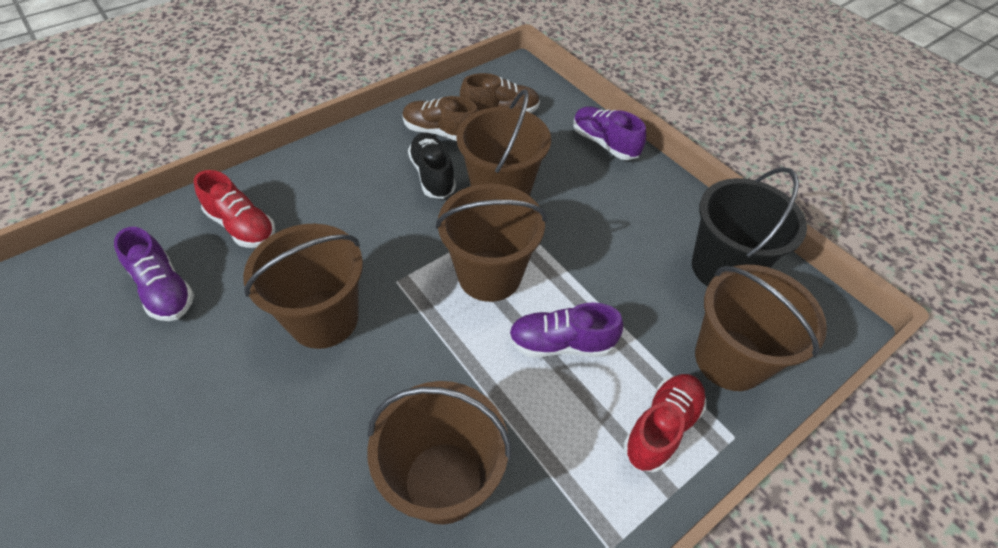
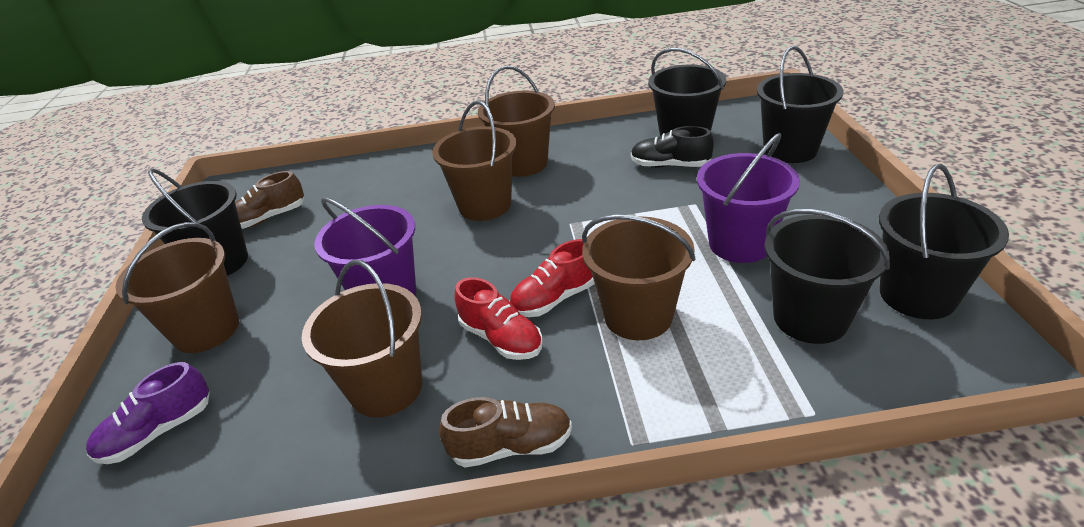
black bucket: [692,167,807,287] = 1 -> [142,168,248,276] [648,48,726,136] [757,46,844,163] [764,209,890,344] [879,164,1009,319] = 5
purple bucket: none = 0 -> [314,197,416,295] [697,133,800,263] = 2
purple shoe: [114,227,194,321] [509,302,623,358] [573,107,646,160] = 3 -> [86,362,210,464] = 1

